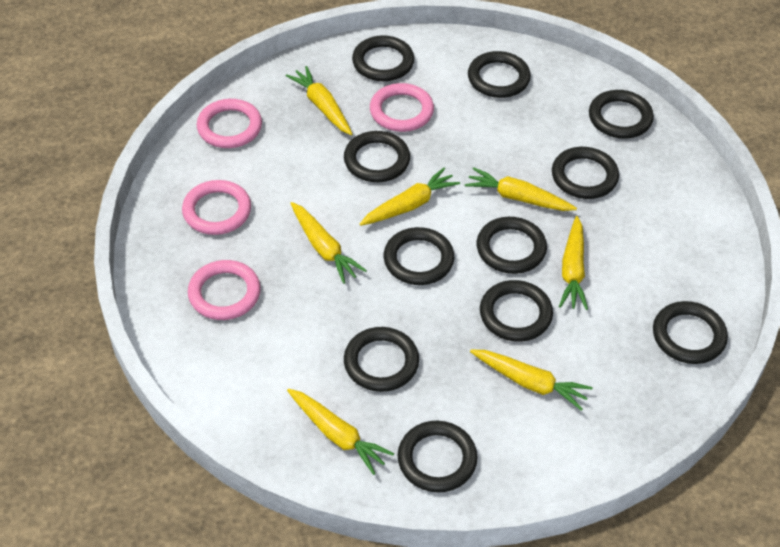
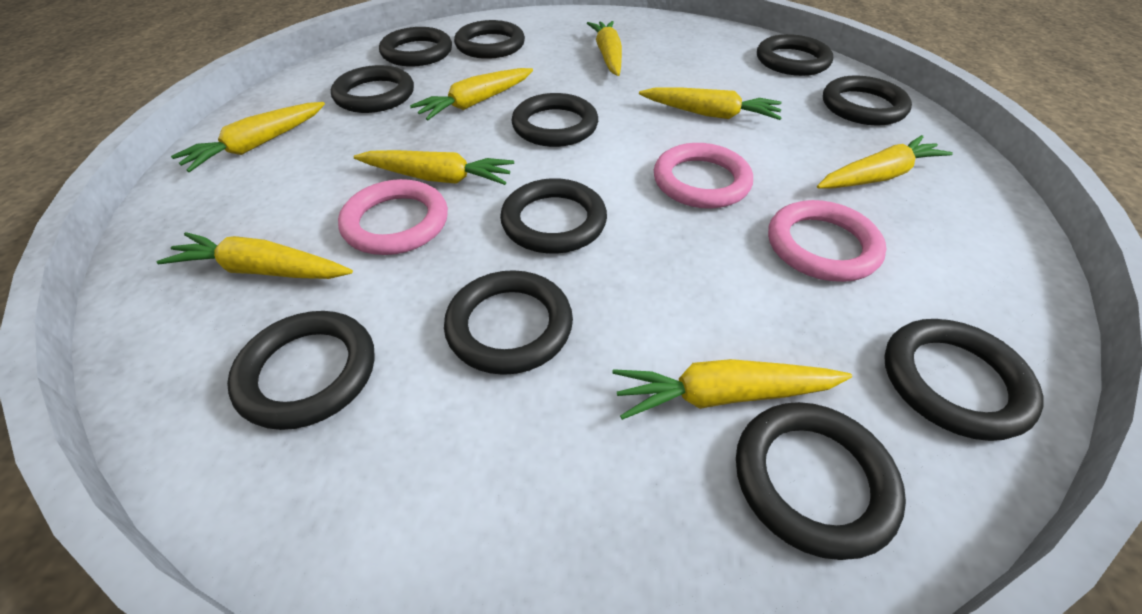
pink ring: [182,180,251,235] [188,260,261,320] [197,99,262,148] [370,83,434,132] = 4 -> [338,179,448,255] [654,143,753,209] [768,200,887,282] = 3
yellow carrot: [286,66,352,135] [287,389,394,475] [290,202,367,284] [360,167,460,226] [465,167,577,211] [470,350,593,411] [559,216,588,310] = 7 -> [157,232,353,279] [171,102,325,172] [354,150,514,185] [410,68,533,120] [587,21,622,76] [612,359,852,420] [639,87,782,120] [817,135,953,189] = 8

